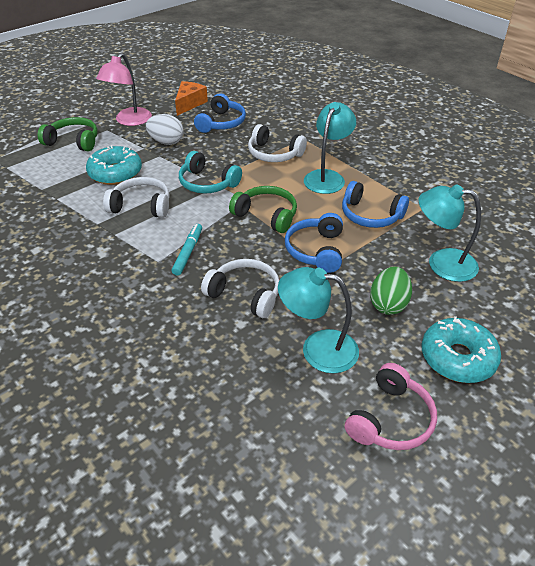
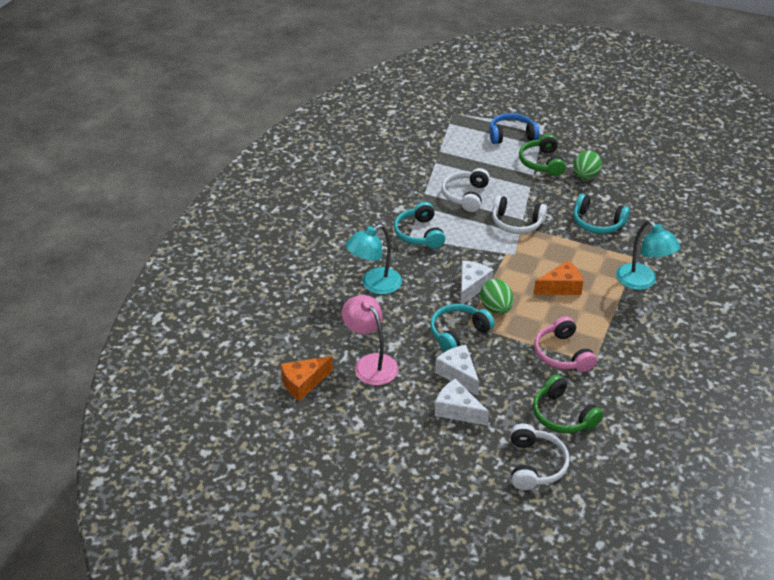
blue headphones: [194,94,246,133] [285,213,343,273] [342,181,409,228] = 3 -> [490,113,540,144] = 1
green egg: [370,267,412,315] = 1 -> [480,279,513,314] [573,150,602,180] = 2
orange cheese: [175,81,208,116] = 1 -> [281,356,333,401] [534,260,584,295] = 2
turquoise donut: [86,145,142,185] [422,316,501,383] = 2 -> none = 0
turquoise headphones: [179,151,242,194] = 1 -> [394,202,445,249] [430,304,495,352] [573,194,630,234] = 3
turquoise lamp: [278,267,359,373] [304,102,356,194] [419,184,481,282] = 3 -> [345,224,402,294] [616,220,680,290] = 2
turquoise marker: [172,224,202,276] = 1 -> none = 0
white cheese: none = 0 -> [435,345,479,396] [435,379,489,426] [461,260,493,304] = 3
white egg: [146,114,184,145] = 1 -> none = 0

